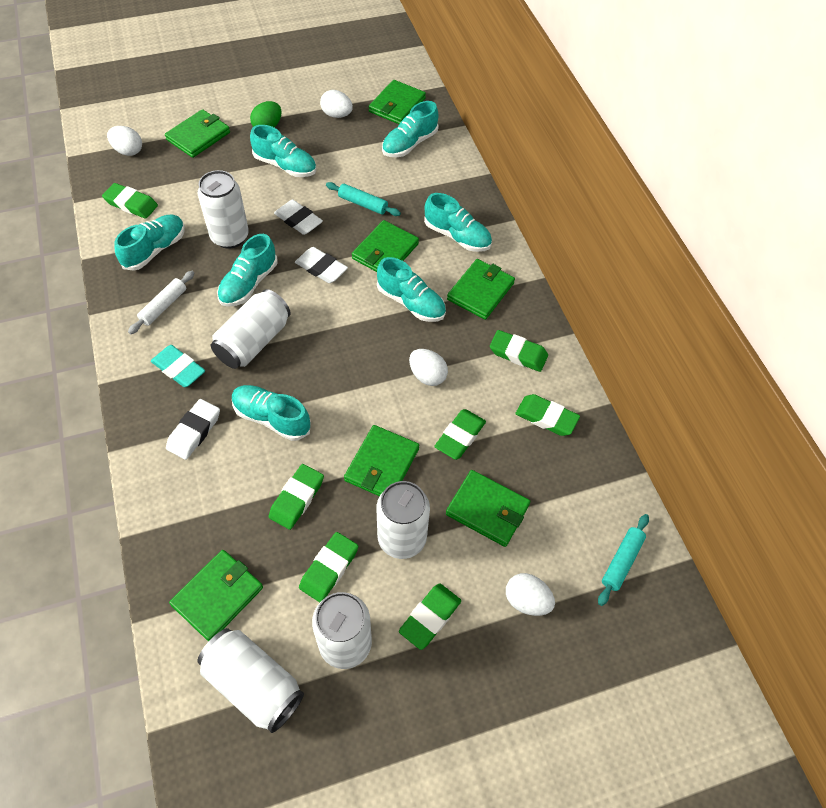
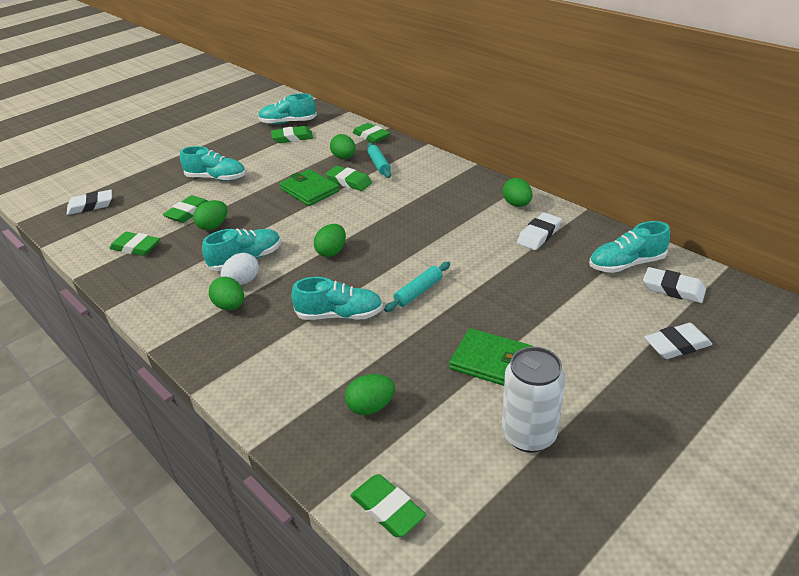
green egg: [250,101,281,128] = 1 -> [193,200,228,230] [209,277,244,310] [314,224,346,257] [330,134,356,159] [345,374,395,415] [503,178,532,207] = 6
green eraser: [102,183,158,219] [269,464,324,530] [299,532,358,602] [399,583,461,650] [434,409,486,460] [490,330,548,372] [515,394,580,436] = 7 -> [109,232,160,256] [163,195,208,223] [271,126,313,143] [326,166,372,191] [350,474,426,537] [353,123,390,143] = 6
green wallet: [165,109,230,158] [169,550,263,642] [344,425,419,496] [352,220,419,272] [369,80,426,124] [446,470,530,547] [447,259,515,320] = 7 -> [280,169,339,206] [449,328,533,386] = 2
turquoise eraser: [151,345,205,387] = 1 -> none = 0
turquoise shoe: [114,215,185,271] [217,234,278,307] [232,385,311,441] [250,125,316,177] [377,257,446,322] [382,101,439,157] [424,193,492,252] = 7 -> [180,146,246,181] [202,229,281,271] [258,93,317,124] [291,277,383,320] [589,221,670,273] = 5
white can: [197,628,304,733] [198,170,249,249] [211,289,291,369] [312,592,372,669] [377,481,430,559] = 5 -> [502,347,565,453] = 1
white egg: [107,126,142,156] [320,90,353,118] [409,349,448,386] [506,573,555,616] = 4 -> [221,253,259,285] = 1
white eraser: [166,399,220,460] [274,199,323,235] [295,247,348,283] = 3 -> [67,190,112,215] [517,212,562,250] [643,267,706,303] [644,323,712,359] = 4
white rolling pin: [128,271,194,334] = 1 -> none = 0

